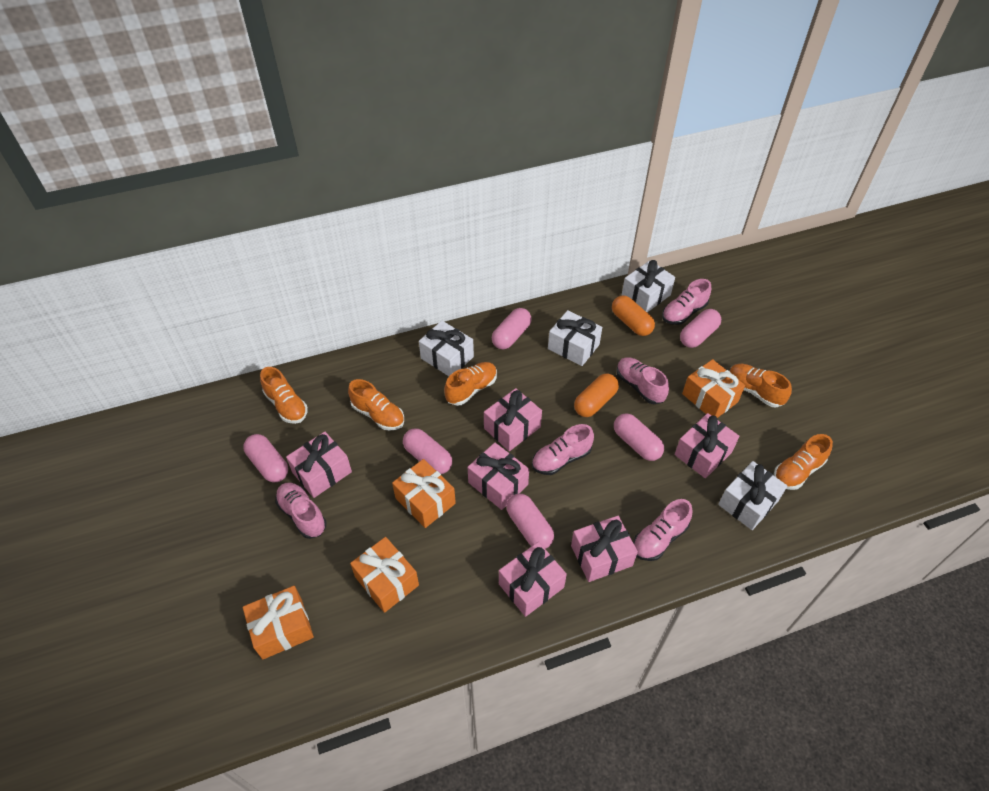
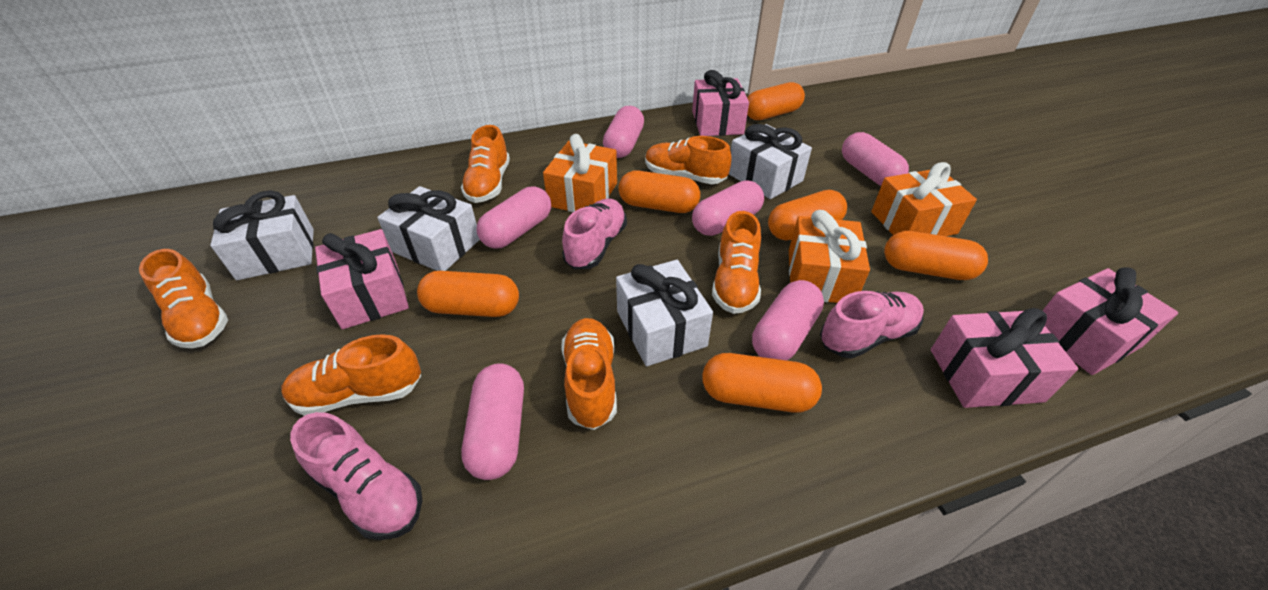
orange capsule: [574,373,619,417] [612,295,655,336] = 2 -> [417,271,519,317] [618,170,700,213] [702,353,822,413] [747,82,805,120] [768,190,847,241] [884,231,988,280] = 6
orange gift: [243,586,314,659] [350,537,419,613] [392,459,456,528] [682,359,745,418] = 4 -> [543,134,617,212] [789,210,870,303] [871,162,977,236] = 3
orange shoe: [260,367,308,424] [348,379,404,431] [444,362,497,406] [730,364,792,407] [774,434,833,490] = 5 -> [139,249,228,348] [281,334,421,416] [461,125,510,203] [561,318,617,430] [645,136,732,184] [712,211,761,314] = 6
pink gift: [286,432,352,498] [468,443,529,510] [484,388,542,451] [499,542,567,617] [571,516,638,582] [675,413,740,478] = 6 -> [315,229,409,329] [692,70,749,136] [931,308,1078,408] [1042,267,1178,375] = 4
pink shoe: [275,483,326,539] [532,424,594,475] [616,357,669,404] [633,499,693,561] [662,279,711,325] = 5 -> [290,412,422,540] [562,199,627,270] [820,291,924,359] = 3

